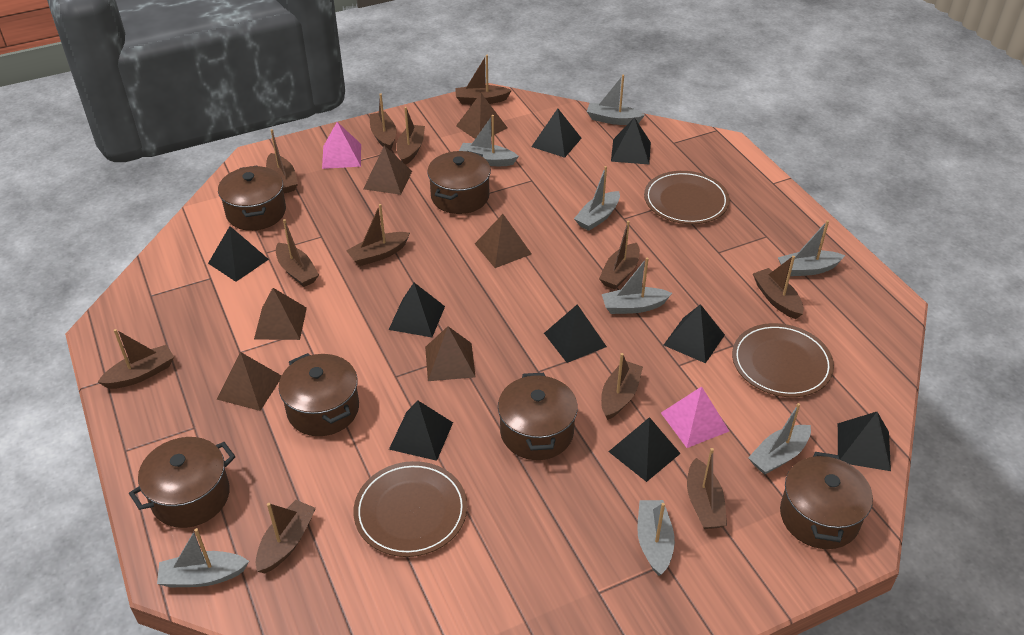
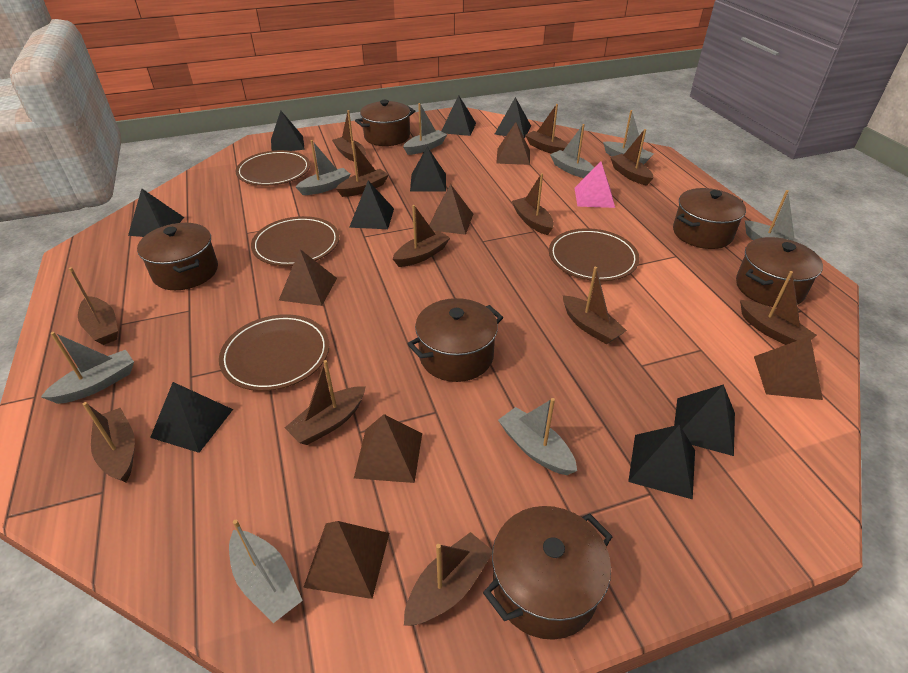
brown plate: [353,461,467,557] [644,171,730,224] [732,323,834,397] = 3 -> [219,314,329,391] [236,150,310,186] [251,216,339,266] [549,228,640,281] = 4
pink pyramid: [322,122,361,169] [661,386,729,448] = 2 -> [575,161,615,208] = 1

